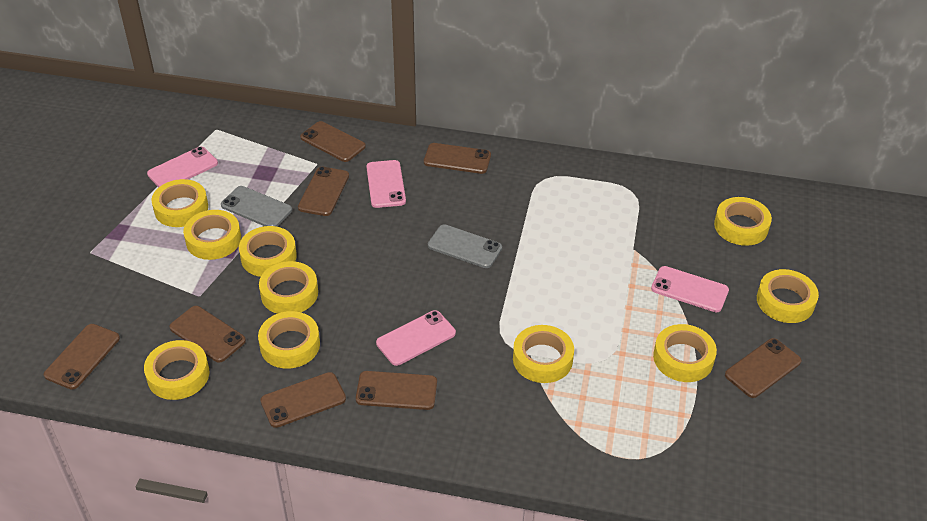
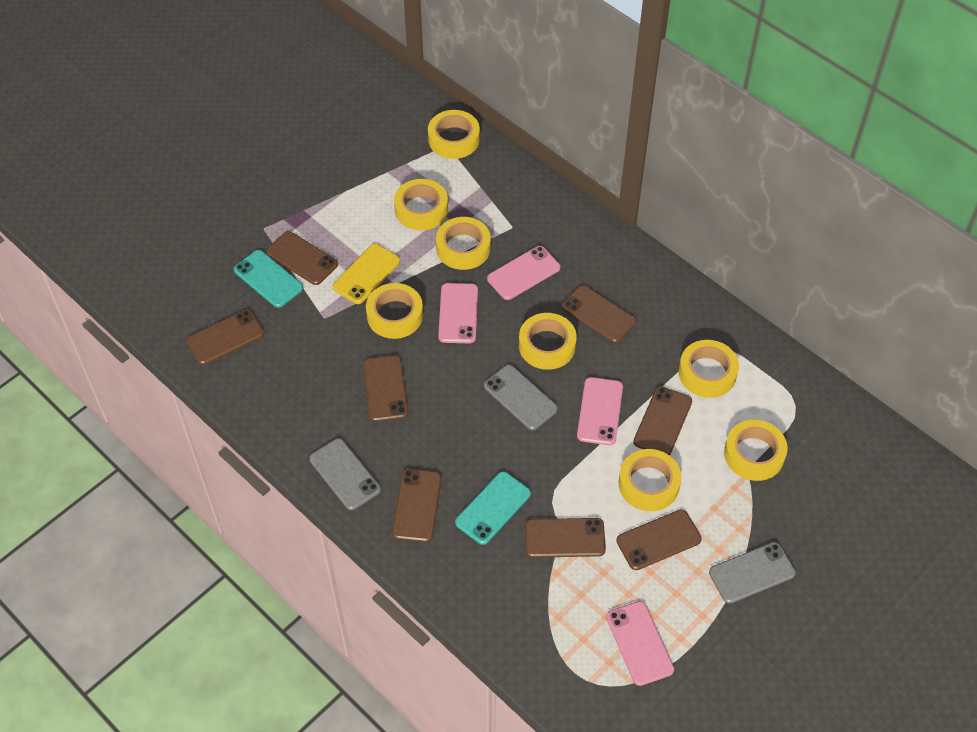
grey phone: [221,186,292,227] [428,224,502,268] = 2 -> [309,438,381,510] [484,365,558,430] [709,542,796,603] = 3
turquoise phone: none = 0 -> [234,250,303,308] [455,471,531,545] = 2
yellow phone: none = 0 -> [333,244,400,304] = 1
yellow tape: [144,340,209,400] [152,179,208,227] [183,210,241,260] [239,226,297,277] [258,311,320,369] [259,261,318,314] [513,325,574,383] [653,324,717,382] [714,197,772,246] [757,269,819,323] = 10 -> [366,283,423,339] [394,179,448,231] [428,110,480,159] [436,217,491,270] [519,313,577,370] [619,449,681,511] [679,340,739,398] [724,420,788,481] = 8

